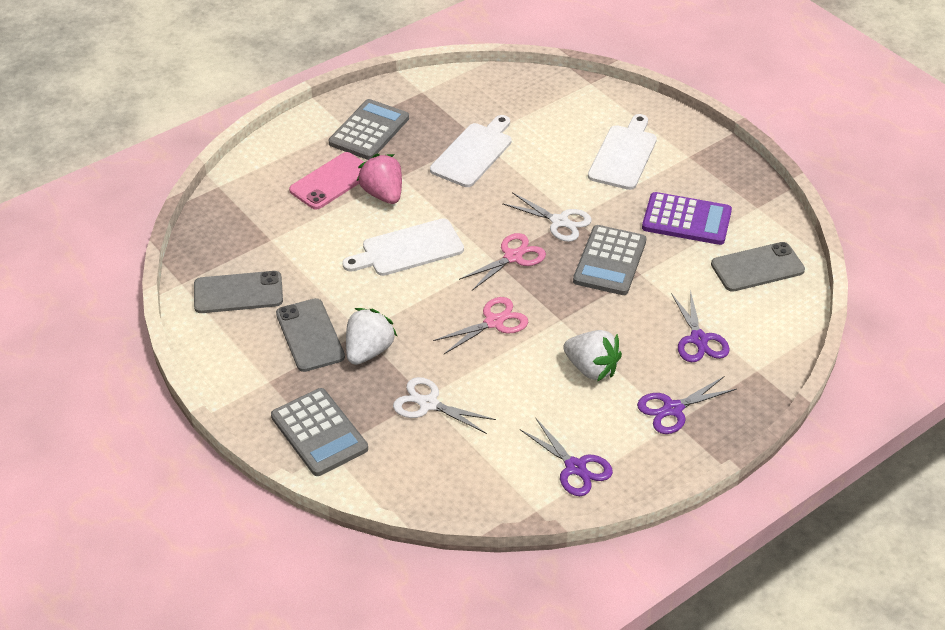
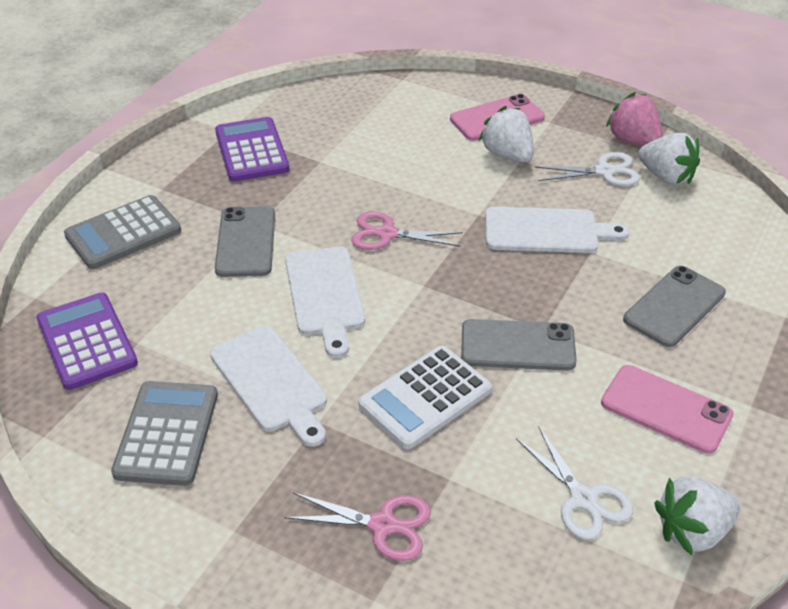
grey calculator: [271,388,368,476] [329,99,409,160] [573,225,646,295] = 3 -> [64,195,181,269] [111,381,218,486] = 2
pink phone: [289,152,364,210] = 1 -> [450,94,545,141] [601,365,734,454] = 2
purple calculator: [642,192,732,245] = 1 -> [36,293,138,390] [215,117,289,182] = 2
purple scissors: [520,418,613,496] [637,376,737,434] [671,290,730,362] = 3 -> none = 0
white calculator: none = 0 -> [359,346,492,449] = 1
white strawberry: [346,308,397,365] [563,330,622,382] = 2 -> [479,106,534,162] [638,133,700,185] [654,476,741,555] = 3

